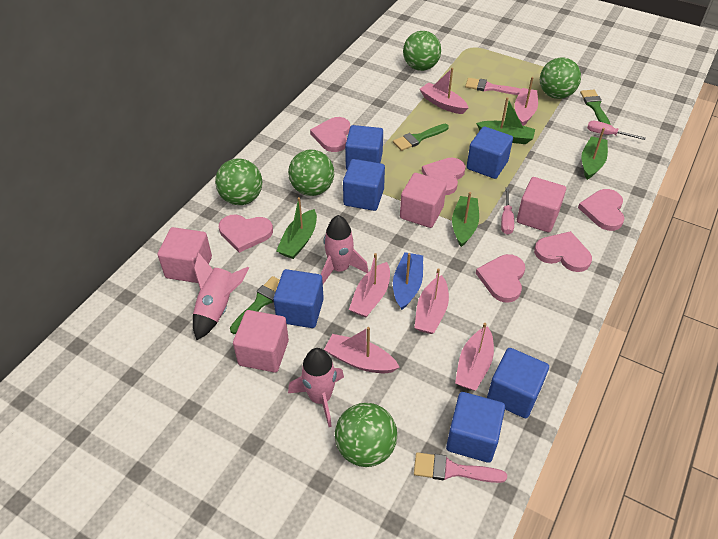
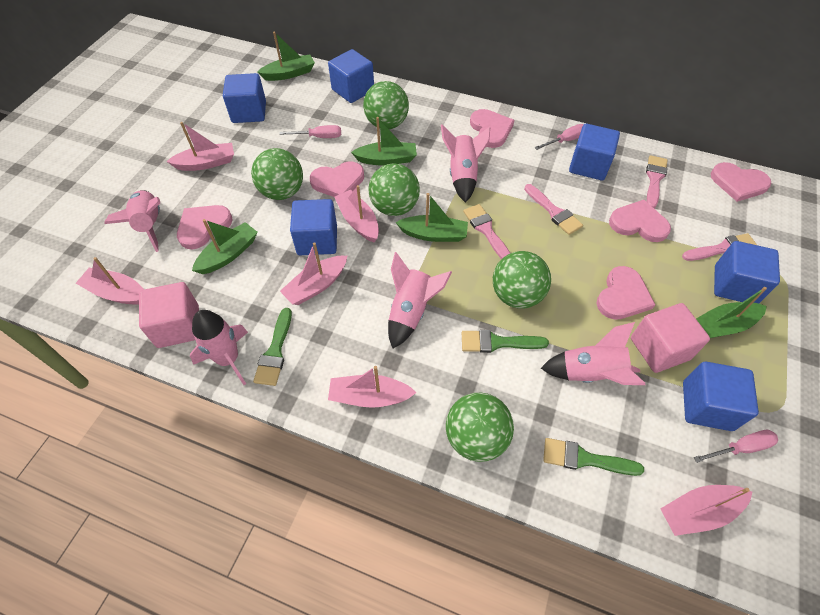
blue boat: [393,252,423,310] = 1 -> none = 0
green boat: [276,197,317,259] [452,192,479,247] [476,97,535,144] [581,128,608,180] = 4 -> [192,219,258,274] [257,32,315,81] [351,117,417,165] [395,193,468,242] [696,287,767,338] = 5
pink brush: [414,452,507,483] [465,78,521,95] = 2 -> [463,204,510,259] [524,184,583,235] [646,155,667,208] [682,233,757,261] = 4
pink cube: [158,227,212,283] [233,310,289,372] [400,173,447,228] [517,177,566,233] = 4 -> [139,282,199,348] [631,303,710,373] = 2
pink rocket: [193,252,249,340] [288,348,344,427] [320,215,369,284] = 3 -> [104,190,160,252] [190,310,248,385] [388,252,452,348] [441,124,490,203] [541,322,645,385] = 5
pink screwdriver: [501,187,514,235] [587,121,646,140] = 2 -> [279,125,341,138] [534,124,584,150] [694,430,778,463] = 3

